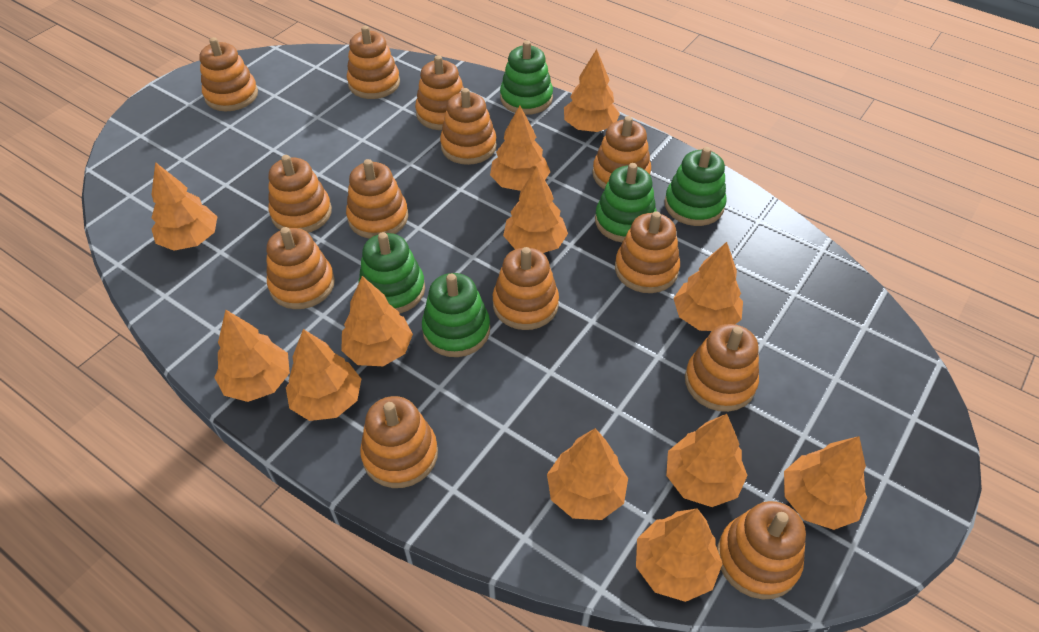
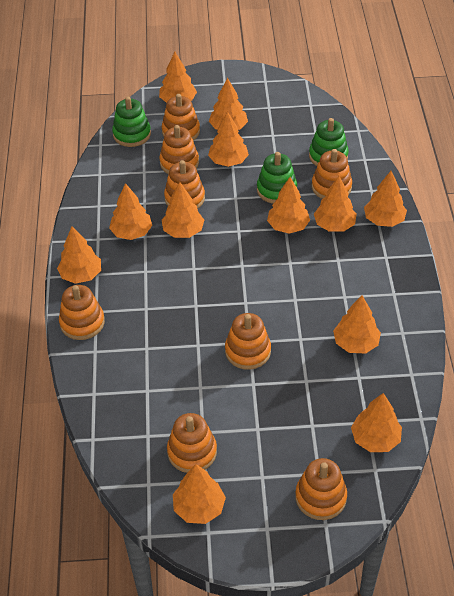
green stacking toy: [358,232,425,314] [422,273,490,357] [500,40,553,115] [595,163,657,242] [664,147,726,226] = 5 -> [112,96,151,147] [257,152,297,204] [309,118,349,166] = 3
orange stacking toy: [199,37,258,111] [267,227,335,309] [269,155,332,233] [346,159,408,239] [347,26,400,99] [360,396,438,488] [415,55,464,130] [440,88,497,165] [493,247,559,330] [592,116,651,189] [615,211,680,293] [685,324,759,412] [717,501,806,599] = 13 -> [59,285,105,340] [159,125,199,174] [162,94,200,141] [164,160,205,209] [167,413,217,473] [225,313,271,370] [295,458,347,520] [312,149,352,199] = 8

